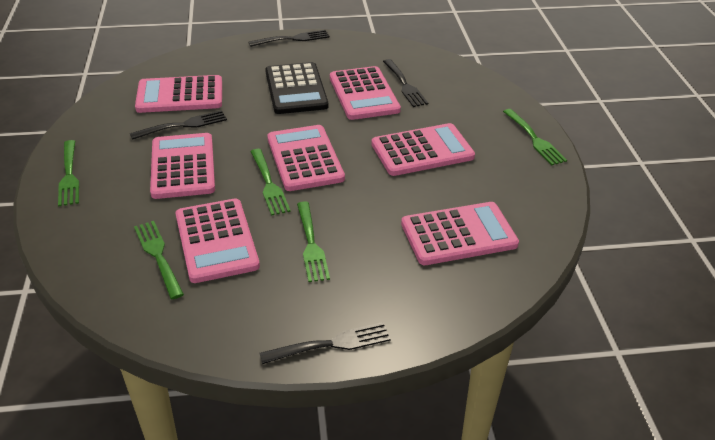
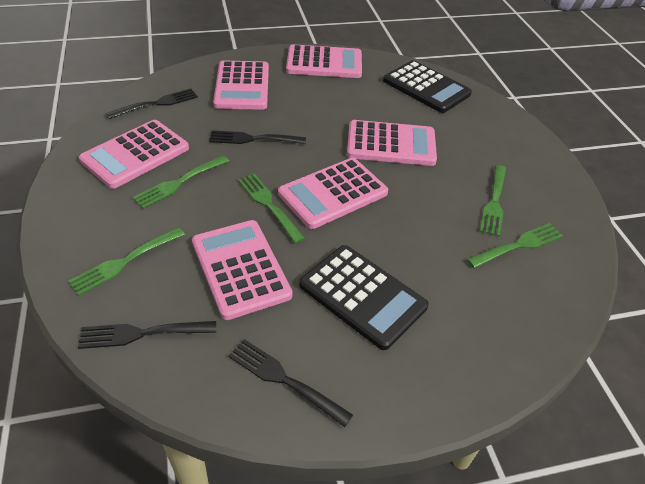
black calculator: [265,62,328,114] = 1 -> [299,245,429,350] [383,60,472,113] = 2
pink calculator: [135,75,222,113] [150,133,215,199] [176,198,260,283] [267,125,345,191] [330,66,401,120] [372,123,475,176] [401,202,519,265] = 7 -> [79,120,189,189] [192,220,293,320] [213,60,269,110] [278,158,388,229] [286,44,362,78] [347,120,437,166] = 6

